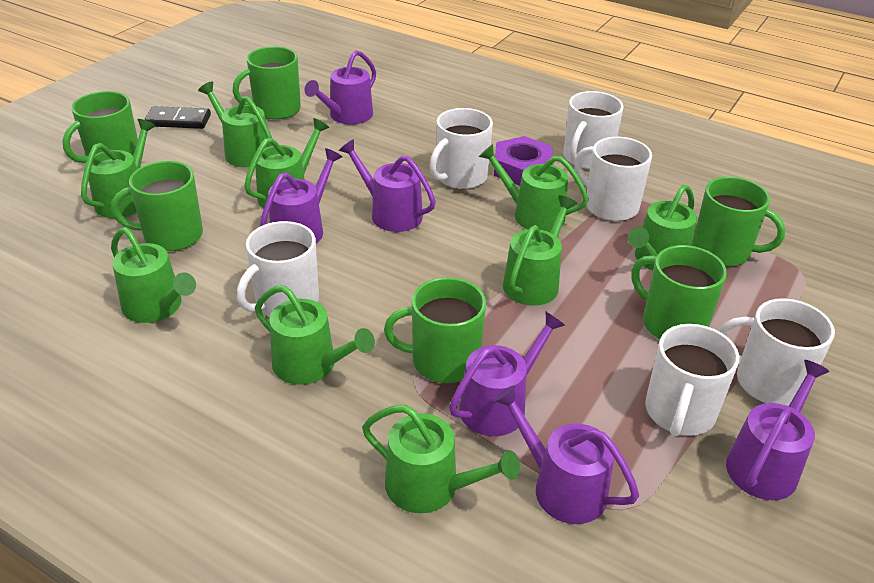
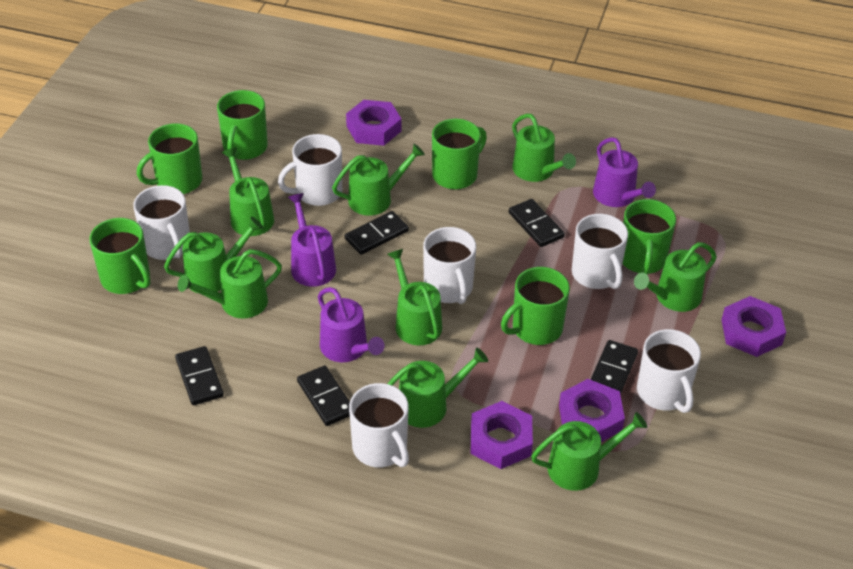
black domino: [144,106,211,129] = 1 -> [175,346,224,405] [297,365,350,426] [345,211,409,255] [509,199,565,247] [590,340,638,395] = 5
purple nut: [494,136,553,186] = 1 -> [346,100,402,146] [471,401,533,469] [559,379,625,442] [722,296,786,357] = 4
purple watering can: [260,148,342,244] [305,50,376,124] [339,139,436,232] [449,312,565,436] [493,385,639,524] [726,360,830,500] = 6 -> [288,193,336,287] [318,287,384,362] [593,137,656,207] = 3

